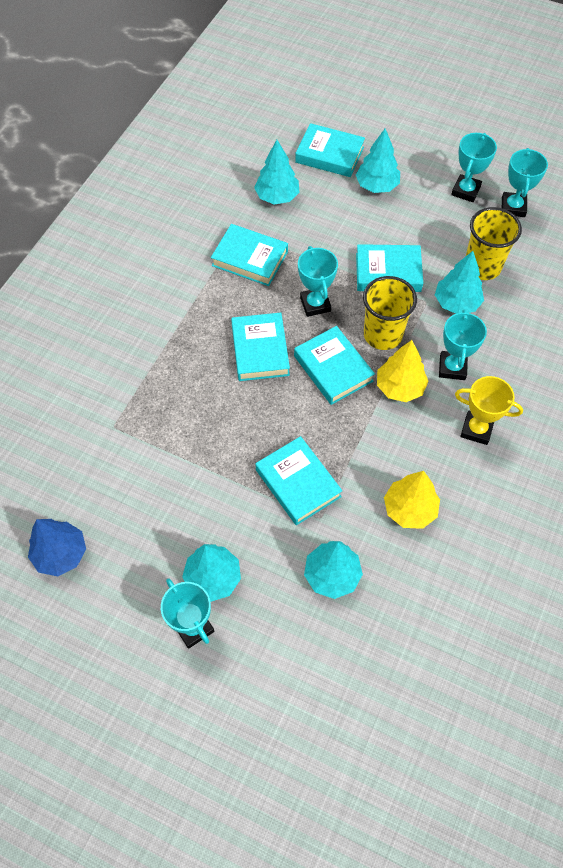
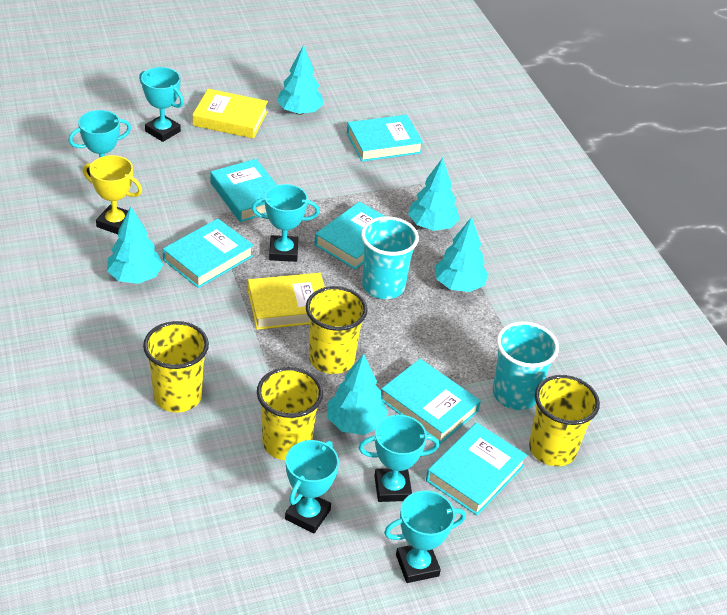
blue tree: [28,519,86,576] = 1 -> none = 0
turquoise cup: none = 0 -> [361,216,419,299] [493,321,559,410] = 2
turquoise trophy: [161,578,214,649] [298,246,338,317] [439,309,487,380] [451,133,497,202] [502,148,548,217] = 5 -> [69,110,131,176] [139,67,184,142] [252,184,320,262] [285,440,339,533] [359,415,439,502] [384,491,466,583] = 6
yellow book: none = 0 -> [192,89,268,139] [248,273,325,330] = 2
yellow cup: [363,276,417,350] [466,207,522,280] = 2 -> [143,321,209,412] [257,367,323,460] [306,286,368,374] [529,375,600,466] = 4
yellow tree: [377,340,429,402] [384,471,440,529] = 2 -> none = 0

